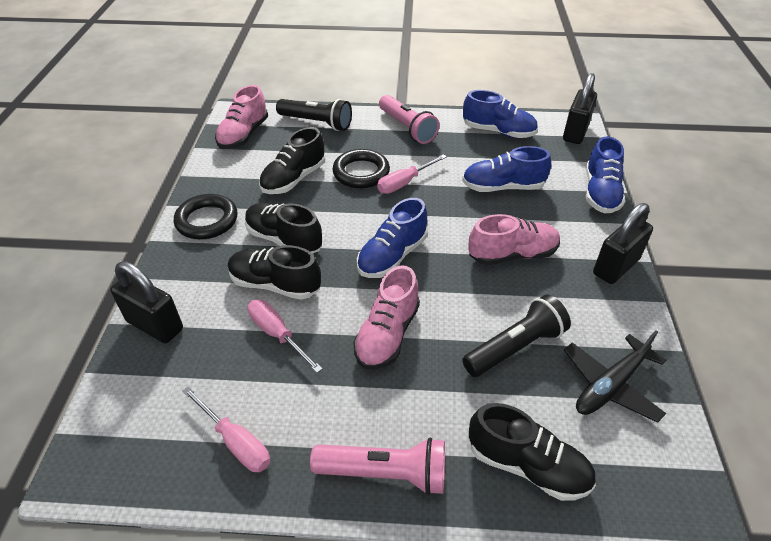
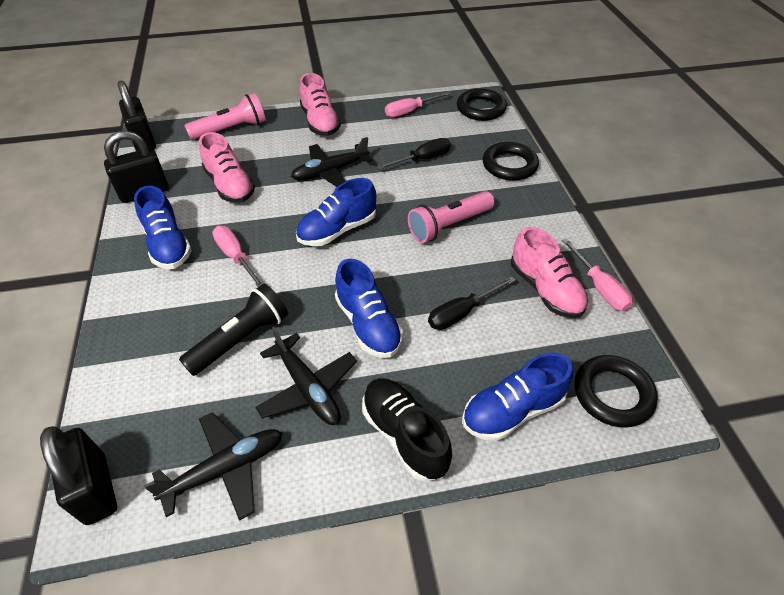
black flashlight: [276,99,352,131] [462,294,571,377] = 2 -> [179,284,288,376] = 1
black plane: [564,330,666,423] = 1 -> [144,412,283,521] [255,327,357,425] [291,137,373,187] = 3
black ring: [174,194,238,239] [333,149,390,188] = 2 -> [457,88,507,121] [483,142,539,181] [574,355,658,428] = 3
black screwdriver: none = 0 -> [377,138,451,170] [428,277,516,330] = 2
black shoe: [228,245,321,300] [245,203,322,254] [259,127,325,194] [469,403,596,501] = 4 -> [362,378,452,481] = 1

